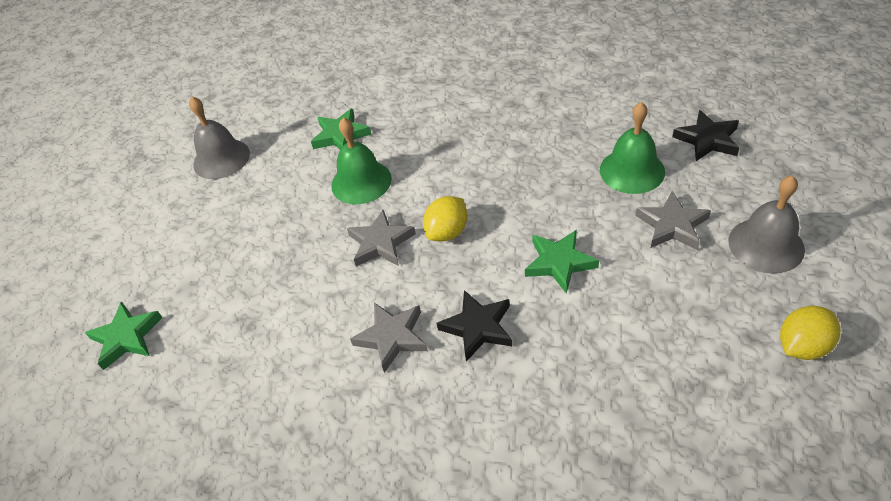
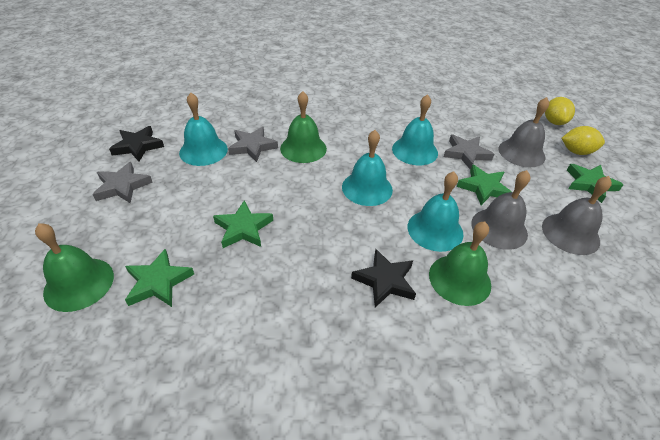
green bell: [331,117,392,204] [600,102,665,194] = 2 -> [35,223,114,312] [280,91,327,163] [429,222,491,306] = 3
green star: [85,302,163,370] [311,108,371,150] [525,229,599,294] = 3 -> [125,249,194,307] [213,200,273,248] [457,164,511,205] [567,164,624,203] = 4
grey bell: [189,97,250,179] [729,175,805,274] = 2 -> [471,170,530,250] [498,97,549,167] [542,176,612,255] = 3
turquoise bell: none = 0 -> [179,93,228,166] [342,130,393,206] [392,94,438,165] [408,172,463,252] = 4

